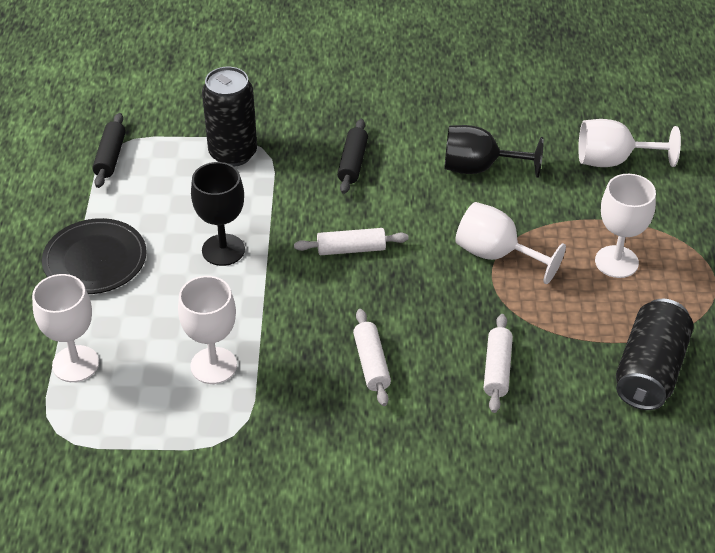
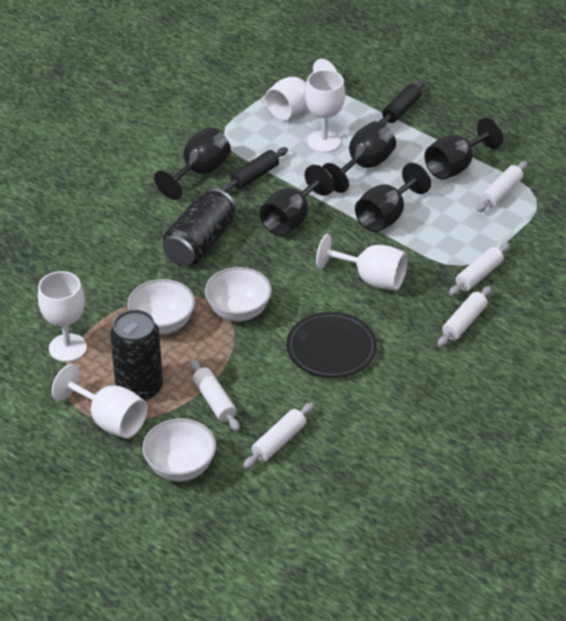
black goblet: [191,162,245,266] [444,125,544,178] = 2 -> [154,127,231,200] [259,165,334,236] [322,121,396,193] [355,163,431,232] [425,117,503,180] = 5
white bowl: none = 0 -> [127,279,195,334] [142,418,216,481] [205,267,272,322] = 3
white rolling pin: [294,228,409,255] [353,309,391,406] [484,314,513,413] = 3 -> [190,359,240,431] [243,402,314,469] [438,286,492,347] [449,243,510,296] [477,161,527,212] = 5

